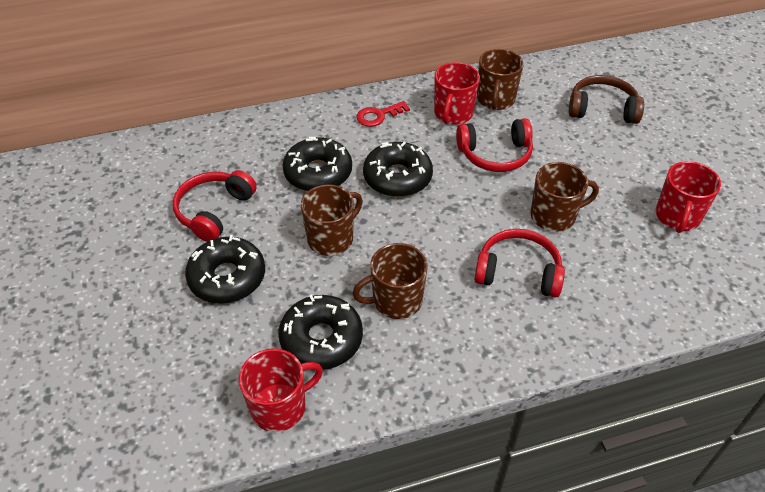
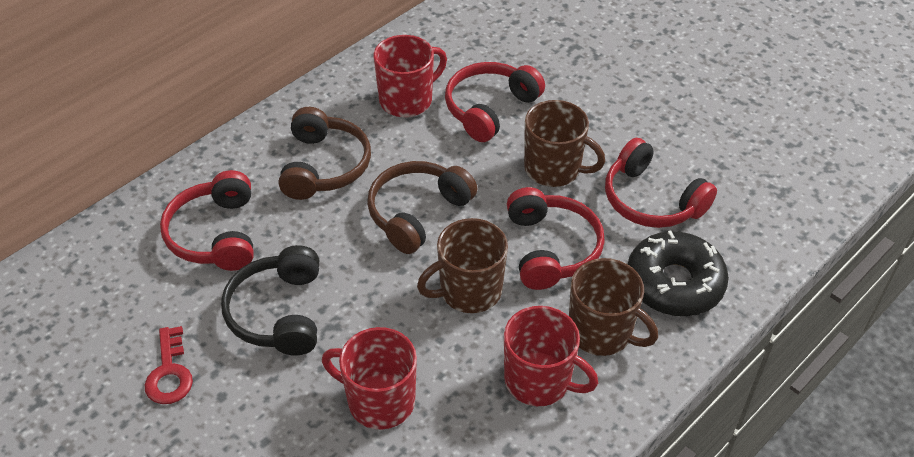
black donut: [185,235,265,304] [279,295,363,370] [282,137,352,191] [363,142,433,197] = 4 -> [628,231,729,316] = 1
black headphones: none = 0 -> [221,245,319,356] = 1
brown headphones: [569,75,644,124] = 1 -> [279,107,371,200] [367,161,477,254] = 2
brown mug: [301,184,363,256] [352,243,428,319] [477,49,524,110] [530,162,599,232] = 4 -> [417,218,508,313] [524,100,605,187] [569,258,658,356] = 3
red headphones: [173,170,257,242] [456,118,533,172] [474,229,565,298] = 3 -> [160,170,254,271] [445,62,545,142] [507,187,605,290] [605,138,717,228] = 4

